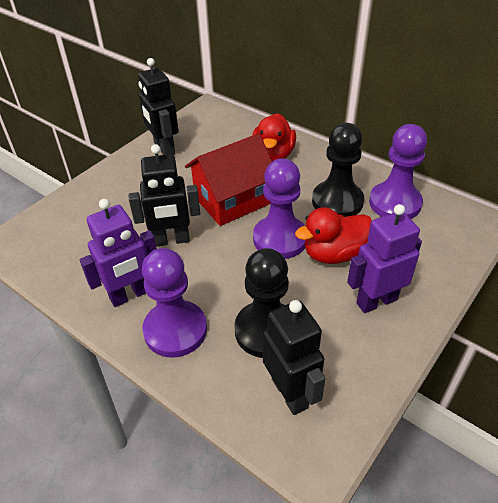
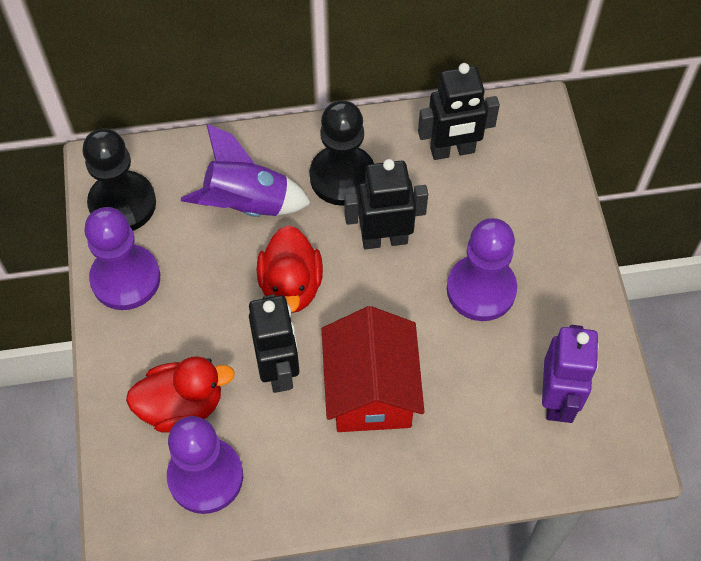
purple robot: [80,199,157,307] [347,204,422,313] = 2 -> [542,325,599,423] = 1
purple rocket: none = 0 -> [181,124,311,217] = 1

